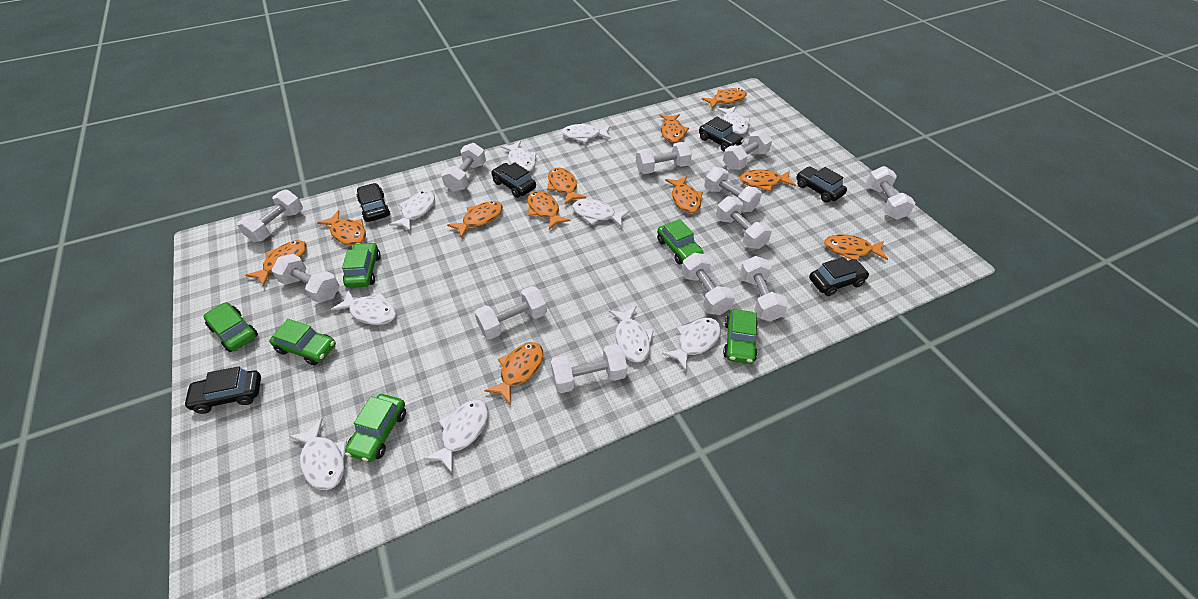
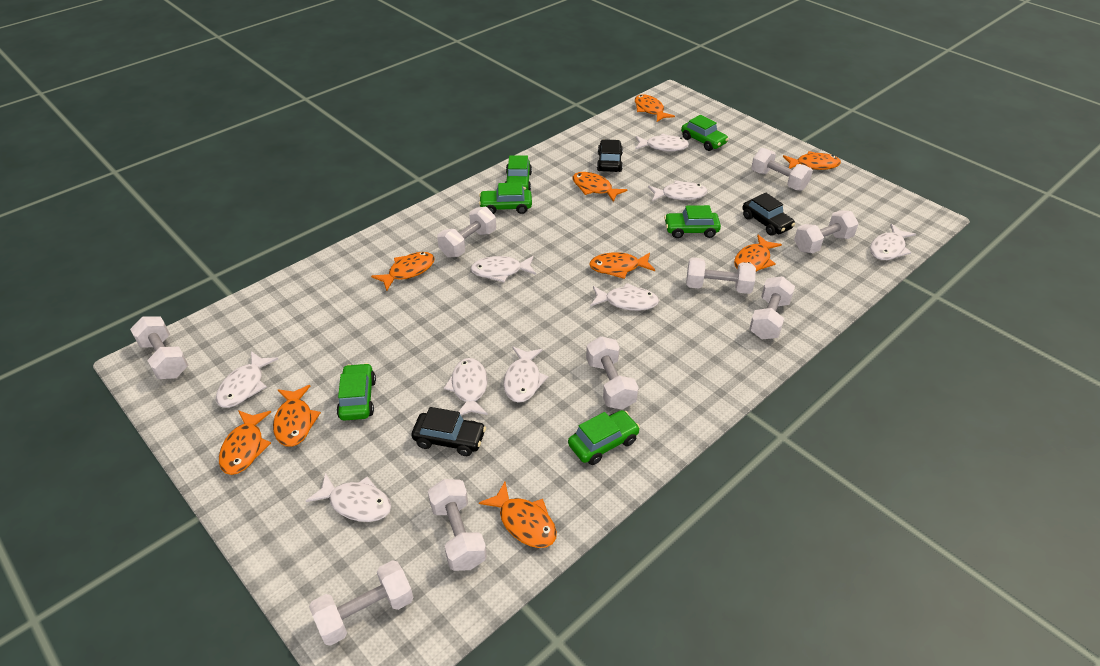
black car: [183,366,261,414] [357,183,390,222] [491,162,536,198] [699,117,744,152] [796,166,847,203] [809,257,870,296] = 6 -> [412,407,486,456] [597,139,623,172] [742,193,795,236] = 3
orange fish: [245,240,307,286] [317,210,366,245] [447,201,503,237] [484,342,543,404] [527,191,570,230] [547,168,586,205] [660,114,689,143] [665,176,703,213] [702,88,747,109] [740,169,796,192] [824,234,888,260] = 11 -> [219,410,271,475] [273,385,321,447] [371,252,434,291] [479,482,557,548] [572,172,627,202] [589,252,655,279] [635,94,675,122] [734,235,782,272] [783,151,841,170] = 9
white dumbbell: [237,190,303,242] [272,254,340,303] [441,143,486,192] [475,286,547,339] [551,344,627,393] [636,142,692,174] [681,253,735,315] [704,167,762,212] [716,196,772,249] [723,130,772,170] [739,256,788,322] [866,166,916,220] = 12 -> [130,316,188,379] [309,560,414,646] [428,479,487,571] [437,207,496,258] [586,336,639,410] [686,257,756,294] [749,276,795,339] [751,148,813,191] [794,210,859,253] = 9
white fish: [289,418,347,490] [331,290,397,325] [389,191,435,231] [423,399,488,473] [501,141,537,172] [562,124,611,143] [572,199,630,227] [609,306,654,362] [662,318,721,371] [717,106,750,134] = 10 -> [216,351,278,408] [306,473,391,522] [444,358,488,415] [471,256,536,283] [503,347,549,403] [590,283,659,311] [635,133,689,151] [648,180,707,201] [870,224,916,260] = 9

